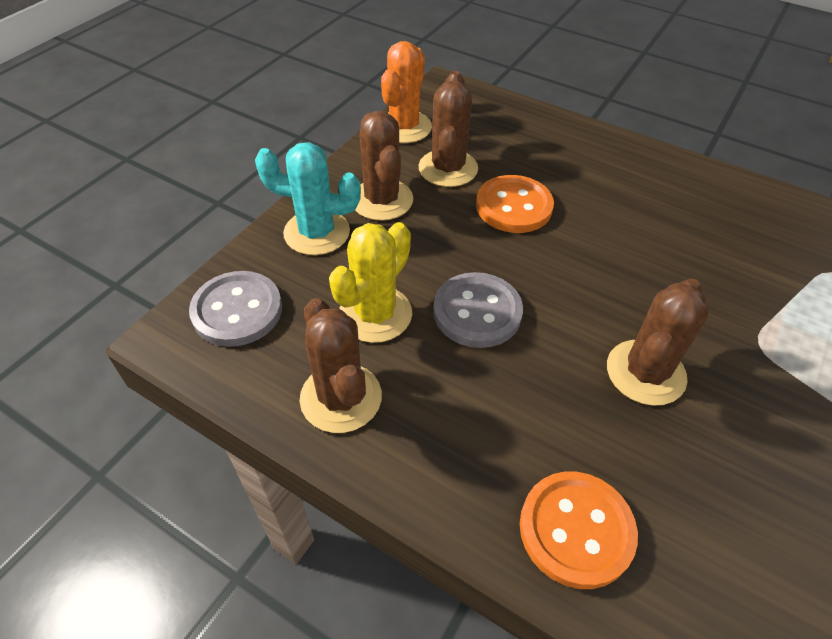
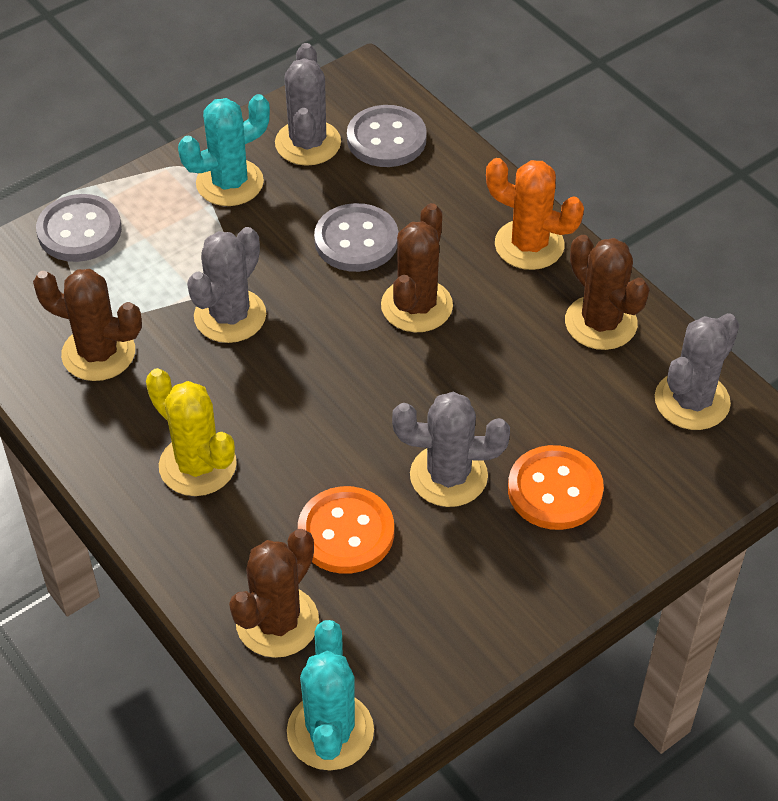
grey button: [189,271,282,347] [433,272,523,348] = 2 -> [36,194,122,262] [314,203,399,272] [347,105,427,167] = 3
grey cactus: none = 0 -> [187,227,266,343] [275,43,341,166] [392,392,510,507] [655,313,739,430] = 4
turquoise cactus: [255,142,361,255] = 1 -> [178,94,270,206] [287,620,374,770] = 2

